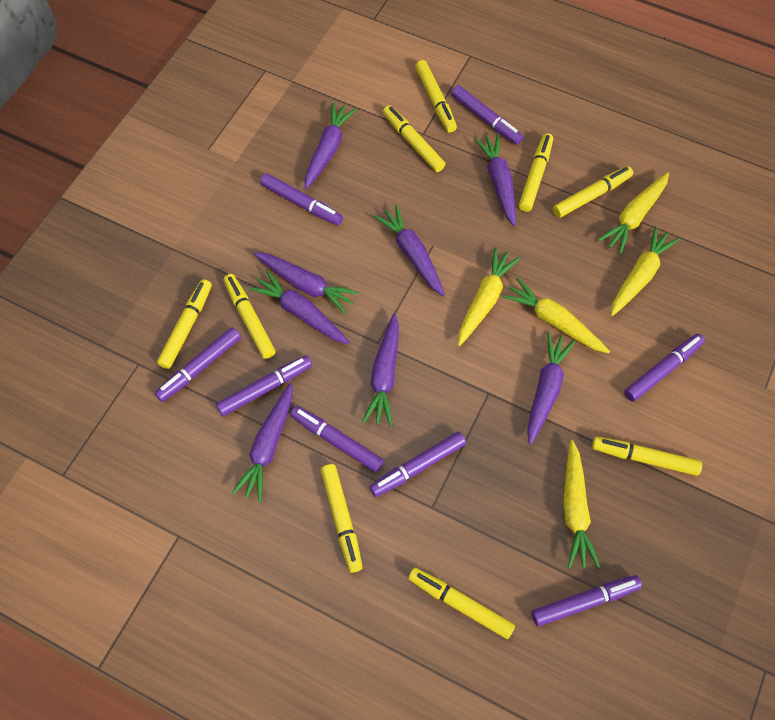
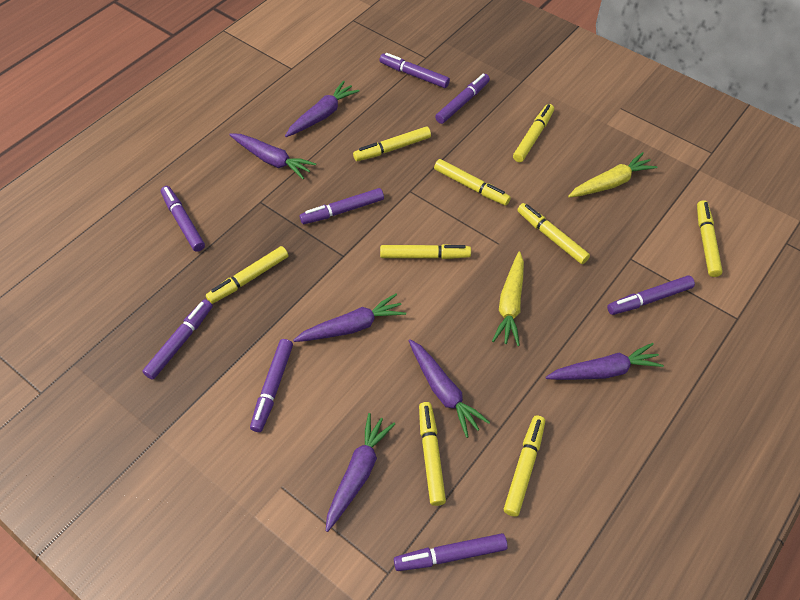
purple carrot: [232,383,293,502] [249,269,350,344] [253,252,360,314] [305,102,357,189] [363,313,399,426] [374,204,445,297] [474,134,516,227] [527,332,575,445] = 8 -> [229,133,316,179] [285,81,359,137] [293,294,406,342] [326,413,395,532] [409,339,490,438] [546,343,664,380] = 6
yellow carrot: [458,247,520,346] [502,277,610,353] [563,440,600,568] [598,172,669,254] [611,226,679,316] = 5 -> [492,252,524,346] [568,152,658,198] = 2

